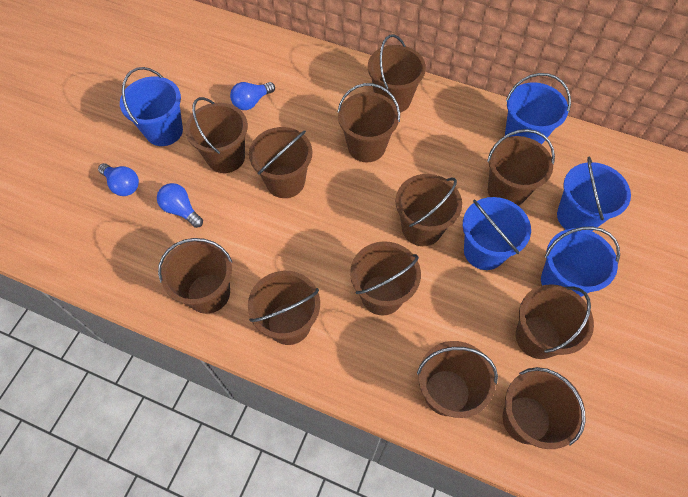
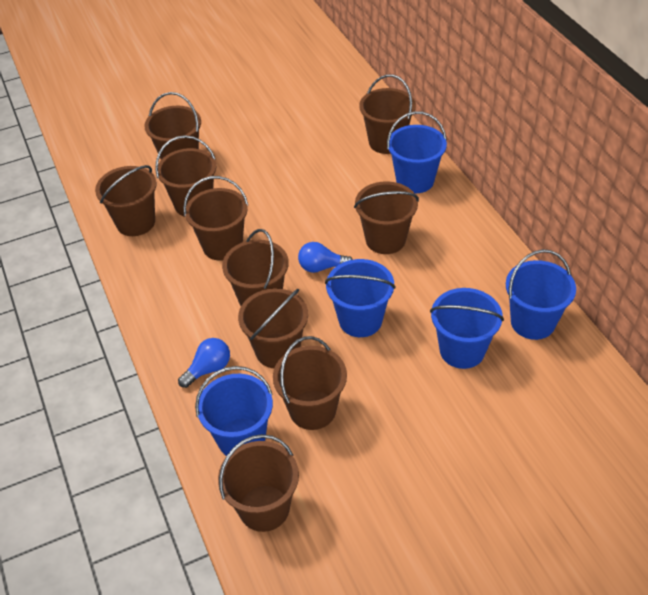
blue light bulb: [98,163,139,196] [157,183,203,228] [230,82,275,110] = 3 -> [178,338,230,388] [298,242,353,273] = 2
brown bucket: [158,238,232,314] [185,97,248,173] [248,271,320,345] [249,127,312,198] [338,83,400,162] [350,241,421,315] [368,34,426,113] [396,174,462,246] [417,341,498,418] [487,129,555,206] [503,367,586,449] [516,284,594,359] = 12 -> [95,165,157,236] [144,92,201,160] [155,135,216,217] [183,176,248,261] [218,434,299,532] [222,229,289,306] [238,288,308,368] [273,336,347,430] [354,181,419,254] [359,75,416,154] = 10

